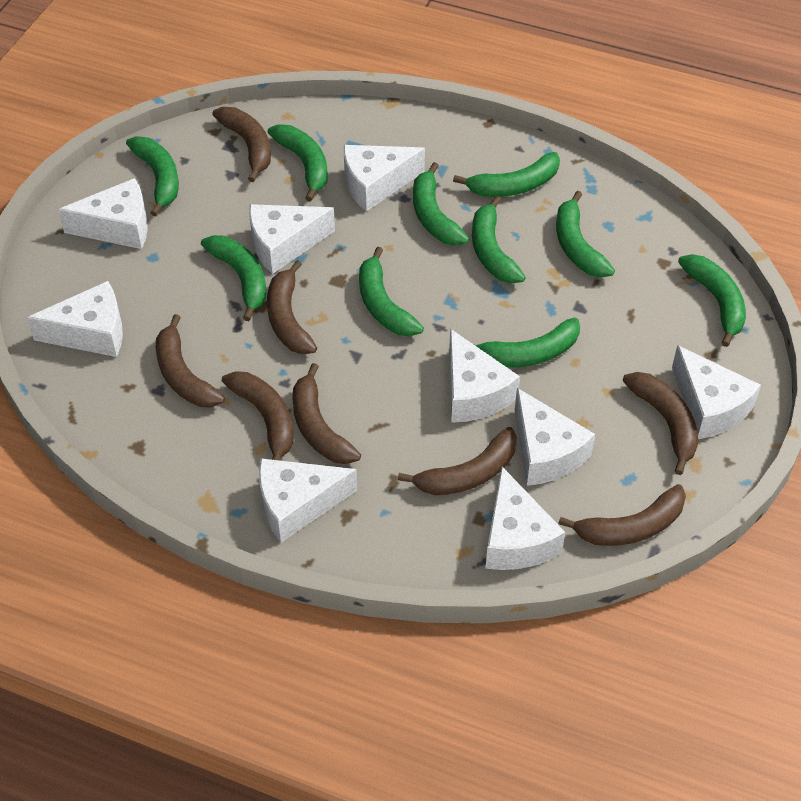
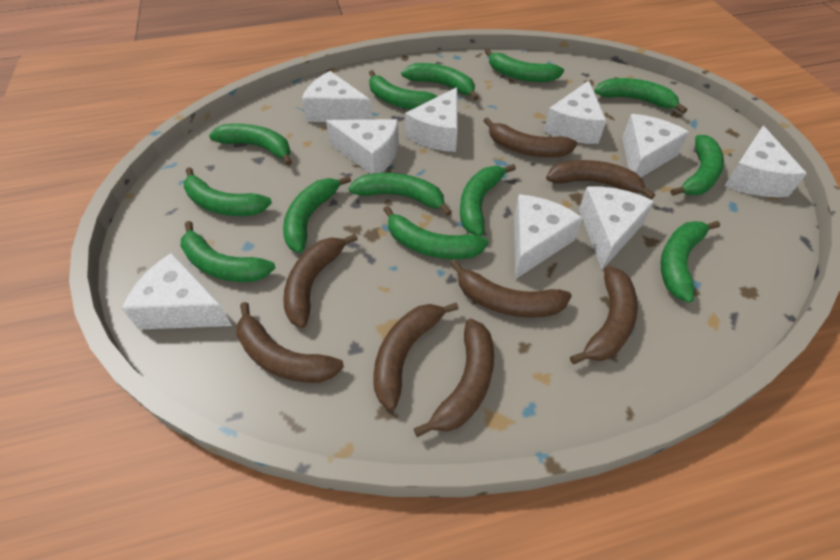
green banana: [126,136,179,217] [201,235,266,321] [268,124,328,202] [359,247,424,336] [413,162,469,246] [453,152,560,197] [472,196,526,284] [475,318,580,368] [556,191,615,278] [678,254,746,347] = 10 -> [181,221,275,282] [183,167,272,216] [209,124,292,166] [283,175,351,253] [348,173,452,216] [369,70,438,110] [383,206,489,259] [401,63,479,101] [460,164,516,236] [485,49,564,82] [594,78,687,114] [661,221,720,303] [671,135,724,196] = 13

